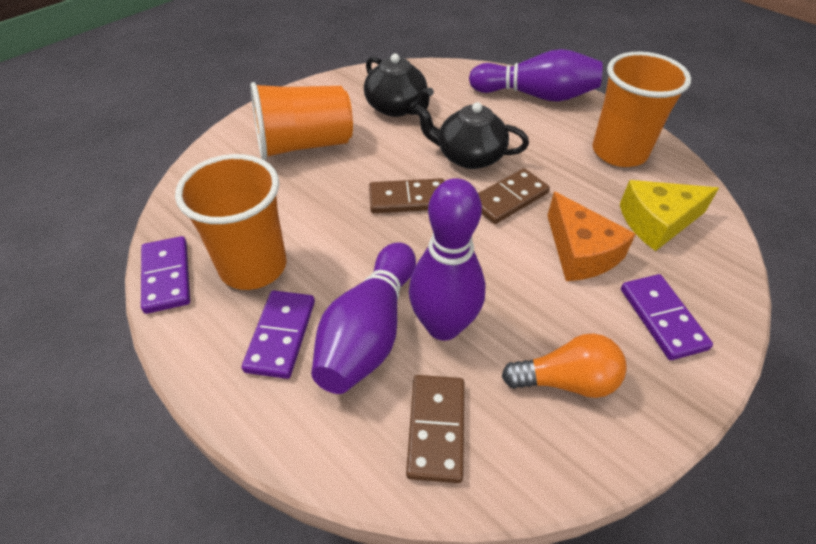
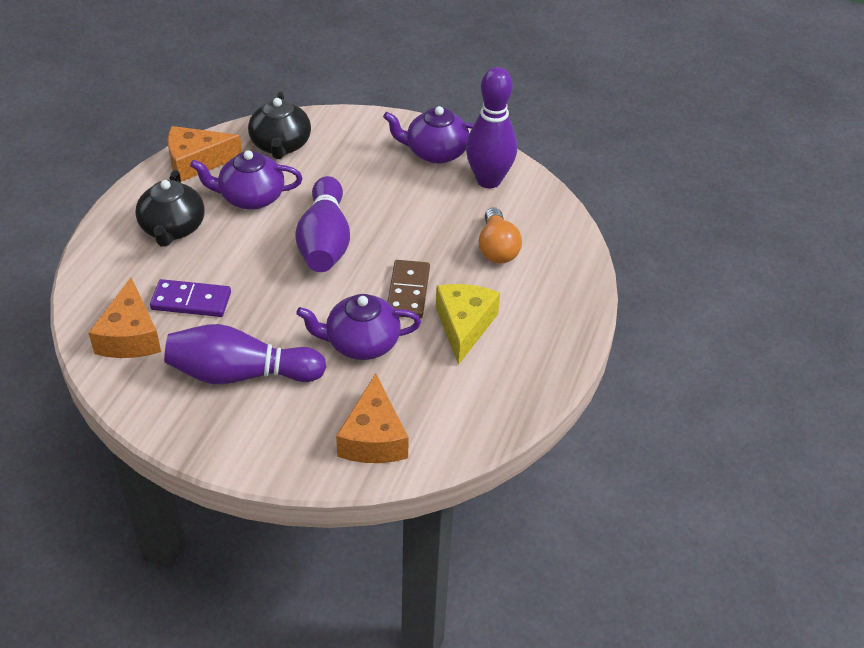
brown domino: [369,178,444,213] [406,375,464,483] [478,168,550,224] = 3 -> [388,260,430,318] = 1
orange cheese: [547,192,636,281] = 1 -> [89,278,161,358] [168,126,242,182] [336,373,409,463] = 3
orange cup: [175,154,287,290] [250,82,353,160] [592,51,691,167] = 3 -> none = 0
purple domino: [141,236,190,314] [242,290,315,379] [621,274,713,360] = 3 -> [150,279,231,317] = 1
purple teapot: none = 0 -> [190,150,303,210] [296,294,421,360] [383,106,474,164] = 3

